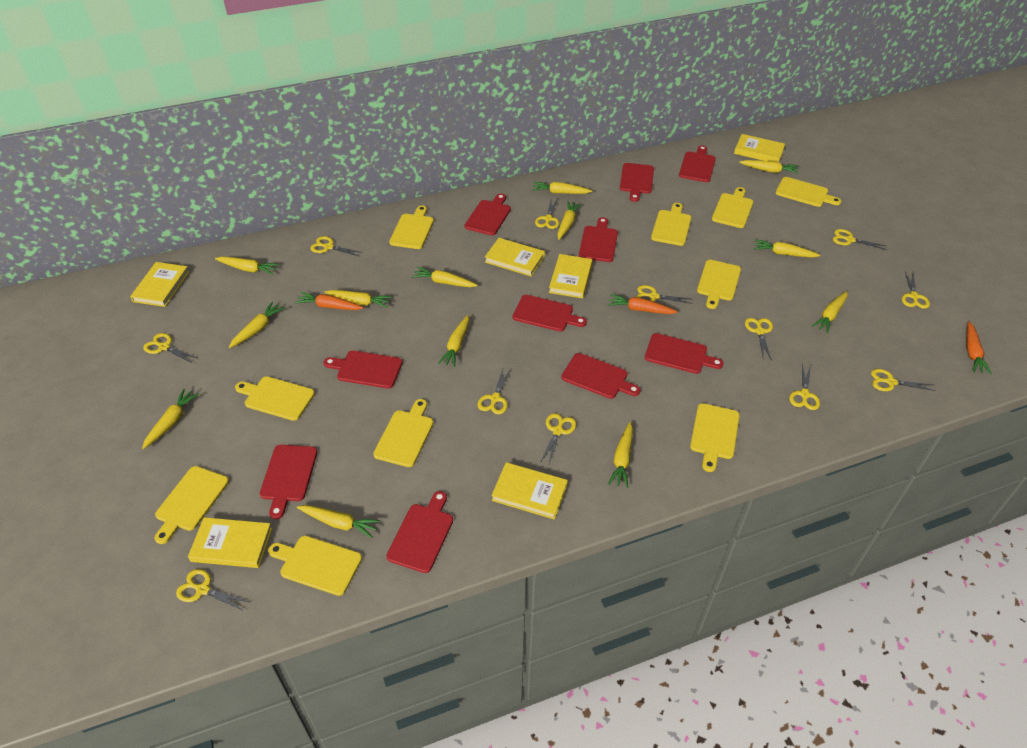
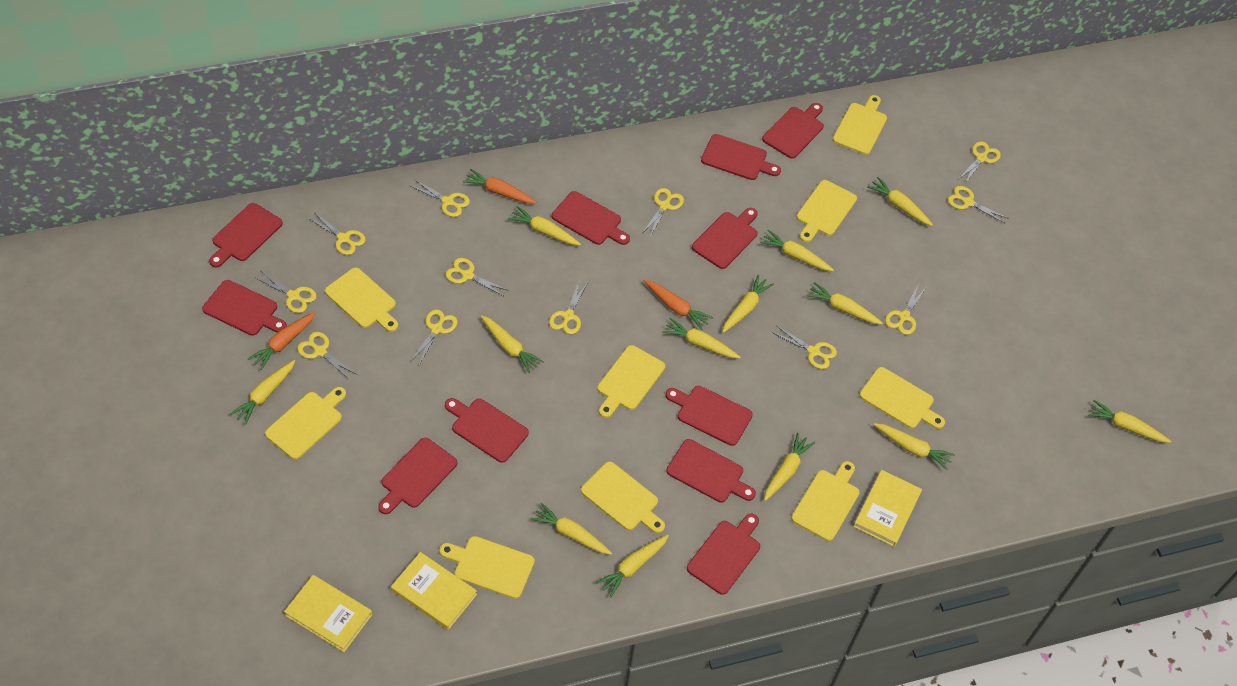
red cutting board: [260,445,317,519] [324,350,403,389] [386,491,453,573] [465,194,511,235] [513,295,587,332] [561,353,640,399] [579,217,618,262] [620,163,654,202] [645,333,724,374] [679,145,716,182] = 10 -> [202,280,287,336] [209,203,283,267] [378,438,457,514] [445,398,529,463] [552,191,630,245] [665,386,753,446] [666,439,756,503] [687,513,760,595] [692,208,758,269] [701,134,781,180] [762,103,824,159] = 11
yellow book: [130,262,189,307] [188,517,272,568] [485,238,545,277] [491,462,568,520] [549,254,592,298] [734,134,785,162] = 6 -> [284,575,372,652] [391,552,477,630] [853,470,922,547] = 3
yellow cutting board: [155,466,229,544] [235,376,315,421] [268,536,362,596] [373,399,433,467] [389,206,434,249] [651,203,691,246] [690,403,740,472] [697,260,741,309] [712,187,753,228] [776,177,841,207] = 10 -> [265,387,346,459] [325,267,398,332] [439,536,535,599] [581,461,665,533] [597,345,665,418] [791,461,860,541] [796,180,857,242] [833,95,887,155] [859,367,945,429] = 9

